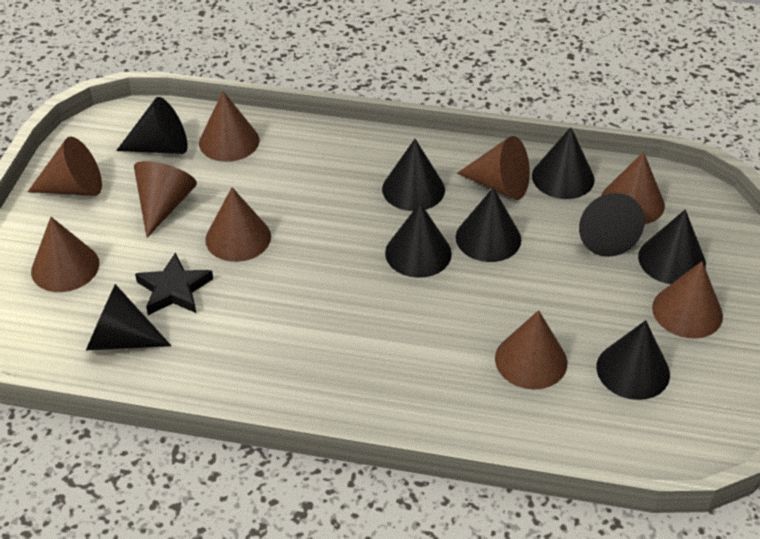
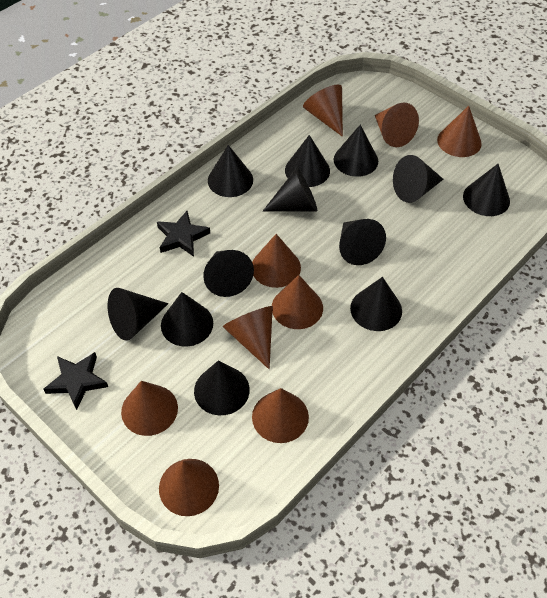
black cone: [86,284,171,350] [116,97,188,154] [382,139,445,211] [385,203,452,278] [456,187,521,262] [532,127,594,199] [579,193,645,257] [597,320,670,400] [638,209,706,284] = 9 -> [108,288,169,341] [161,292,213,347] [194,360,250,415] [203,250,254,297] [208,145,253,197] [262,168,317,212] [285,135,330,187] [334,125,378,177] [339,219,386,265] [350,277,402,331] [393,155,444,203] [463,164,510,216] = 12
black star: [135,253,213,315] = 1 -> [43,352,108,410] [157,211,210,257] = 2

